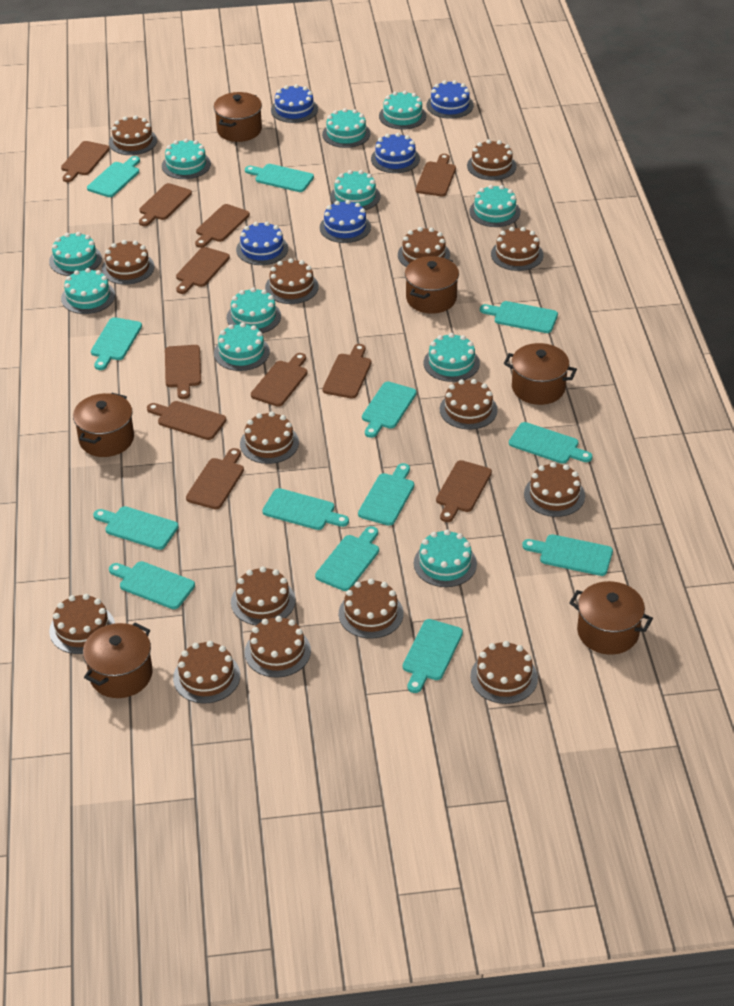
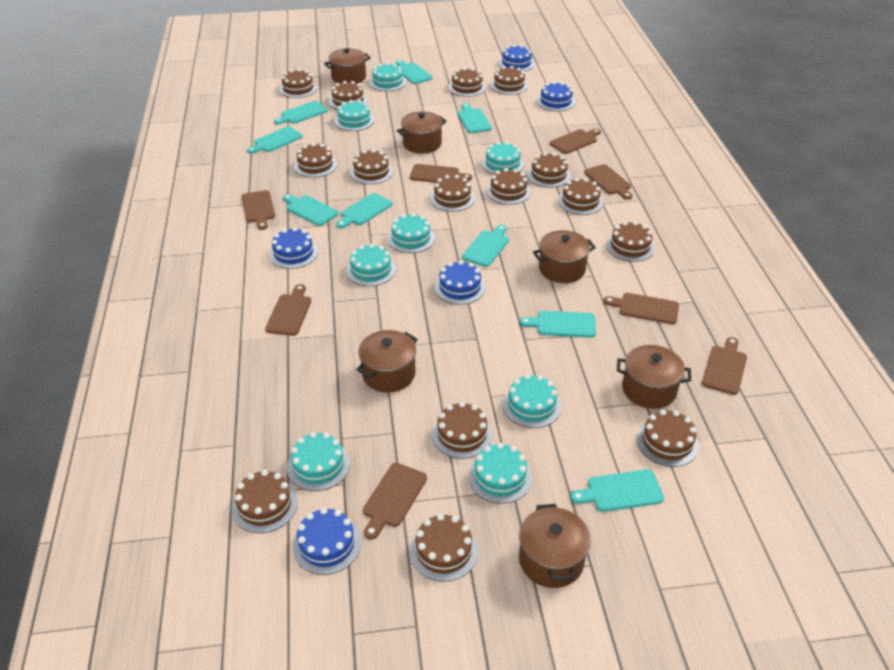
brown cutting board: [61,141,110,182] [139,183,192,226] [147,401,227,440] [165,345,201,399] [176,247,230,294] [186,448,244,509] [195,204,250,248] [251,353,308,407] [323,344,371,399] [416,154,456,196] [436,460,492,522] = 11 -> [241,190,275,230] [265,284,311,336] [363,463,427,540] [410,164,472,183] [550,129,601,154] [584,164,633,200] [603,293,679,324] [702,337,747,395] = 8
turquoise cake: [49,232,102,276] [61,268,115,314] [162,138,211,179] [214,323,270,371] [227,287,281,333] [322,108,371,148] [330,170,380,210] [379,91,427,130] [414,530,477,587] [424,333,480,382] [469,185,520,227] = 11 -> [287,432,350,491] [335,100,374,131] [346,243,396,286] [369,62,406,91] [387,213,435,253] [468,443,532,504] [482,142,524,174] [503,374,561,428] = 8
turquoise cutting board: [87,156,140,197] [91,317,142,370] [93,506,179,550] [109,561,195,609] [245,164,314,192] [262,488,349,530] [315,526,379,591] [358,463,414,526] [362,381,417,438] [403,619,463,693] [480,301,558,333] [509,422,593,464] [522,534,613,576] = 13 -> [247,127,302,154] [274,101,328,125] [283,194,339,226] [336,193,392,228] [396,60,433,84] [458,103,492,133] [462,225,509,267] [520,311,596,337] [570,469,664,512] = 9

